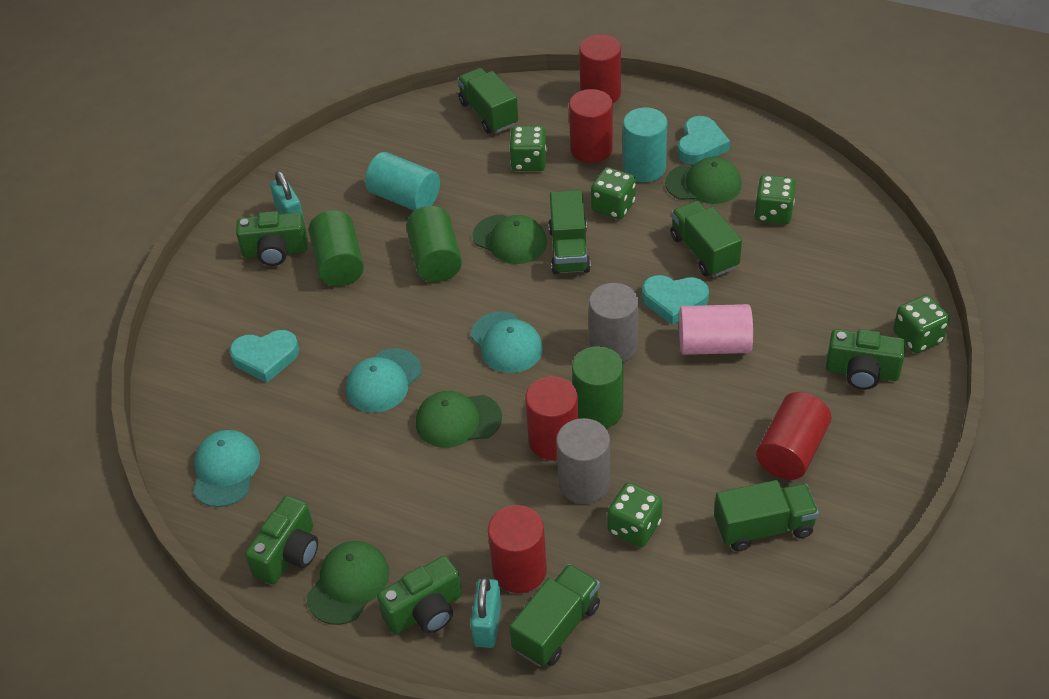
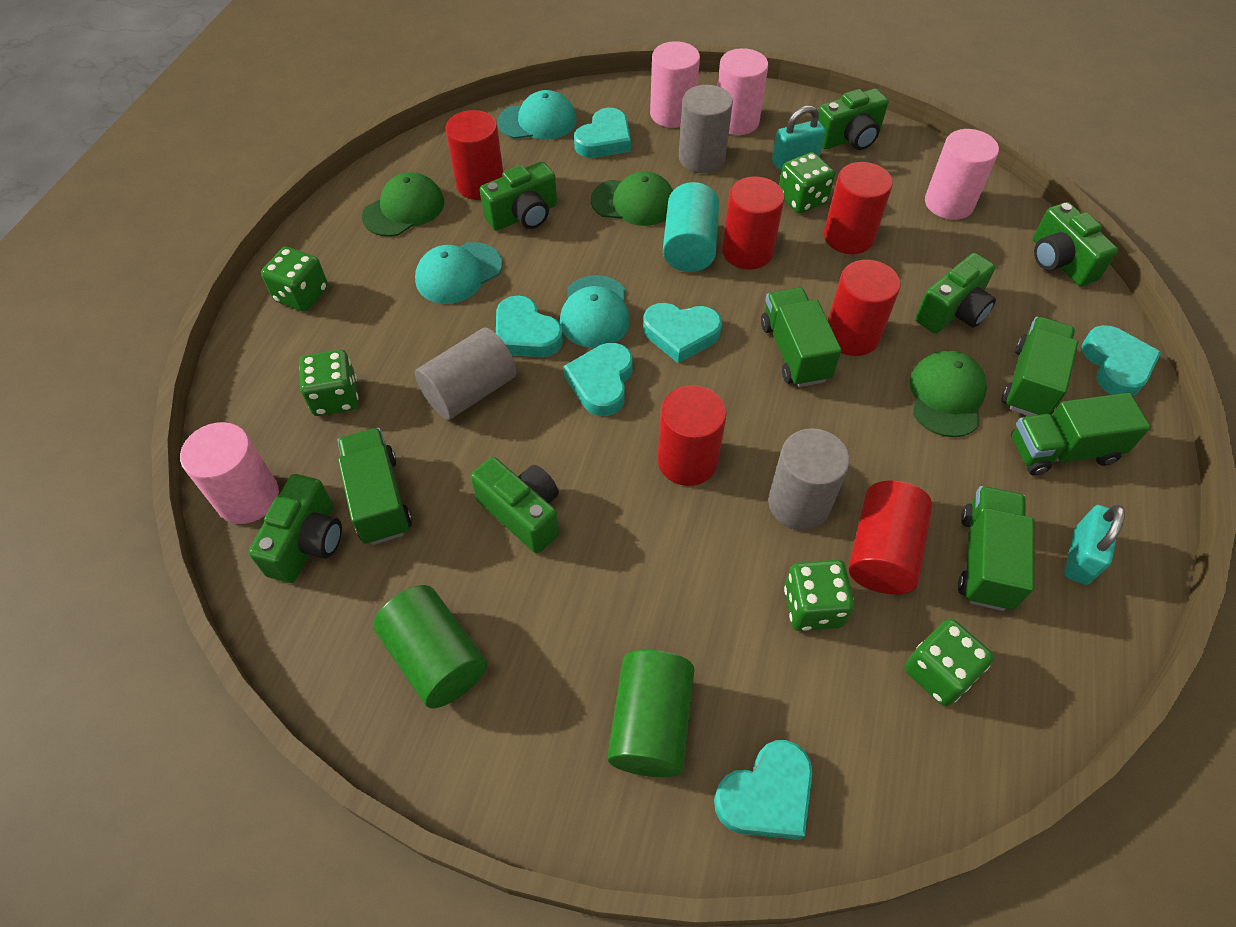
green camera: [236,211,308,266] [245,496,318,584] [377,556,462,634] [826,329,906,390] = 4 -> [248,474,342,583] [470,457,559,554] [480,162,557,231] [818,88,888,150] [915,253,996,334] [1033,202,1118,286] = 6
green cap: [307,541,389,625] [416,391,502,448] [473,214,547,264] [665,157,742,204] = 4 -> [362,172,444,237] [591,171,673,226] [910,351,987,437] = 3
green cylinder: [308,210,364,286] [406,206,462,282] [572,346,624,428] = 3 -> [373,585,487,708] [607,650,695,777] = 2
grey cylinder: [556,418,610,504] [589,283,639,362] = 2 -> [415,328,517,420] [679,85,733,173] [768,428,850,530] = 3
pink cylinder: [679,304,753,355] = 1 -> [180,422,279,524] [650,41,700,128] [718,48,768,135] [925,129,999,220] = 4
red cylinder: [488,505,547,593] [525,376,578,460] [569,89,613,163] [579,35,621,103] [756,392,831,480] = 5 -> [445,110,503,200] [658,385,727,486] [722,176,784,270] [824,162,893,254] [828,260,900,356] [849,481,933,594] = 6
turquoise cylinder: [365,152,440,211] [623,108,667,182] = 2 -> [663,182,719,272] = 1
turquoise heart: [229,330,299,382] [642,275,709,325] [678,116,730,165] = 3 -> [496,295,563,357] [563,343,633,416] [574,108,631,158] [643,303,722,363] [714,740,813,840] [1082,325,1161,396] = 6

